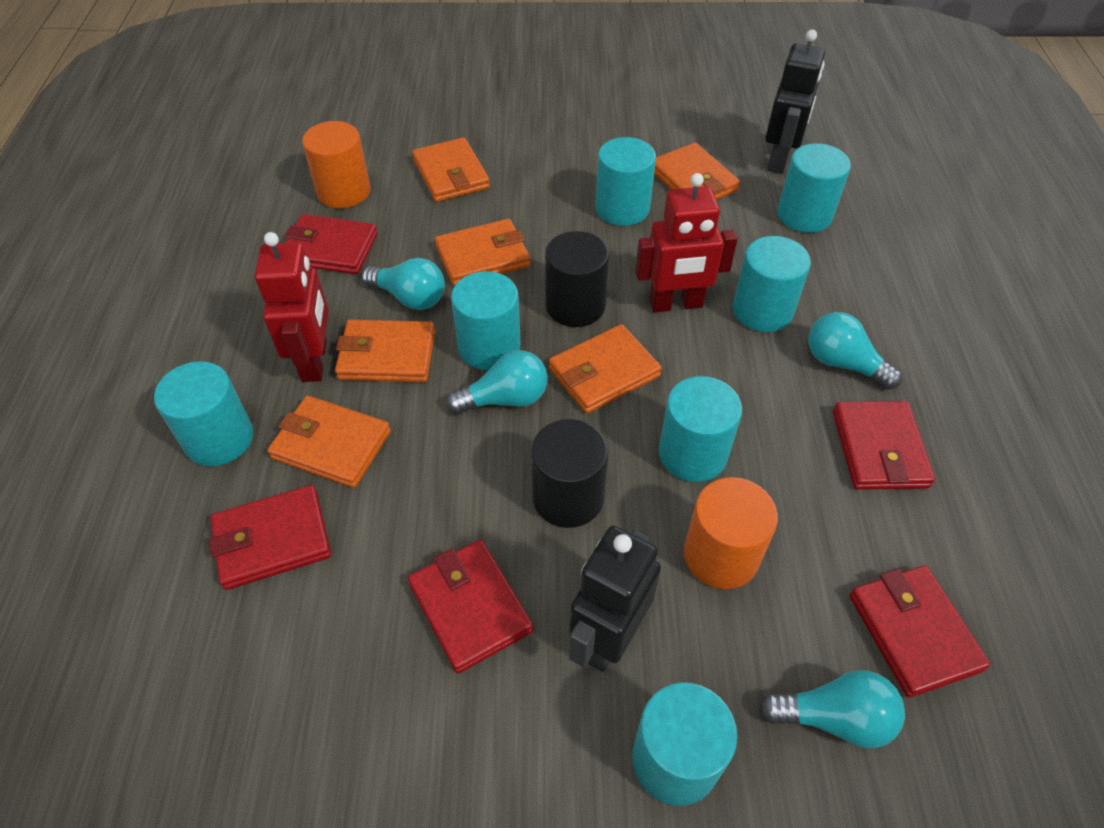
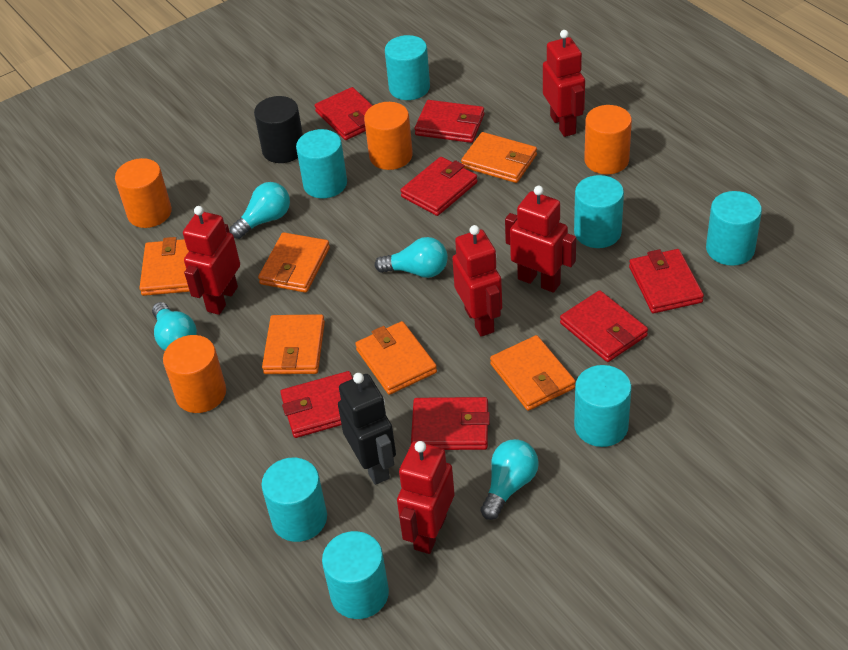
black cylinder: [531,419,609,528] [545,231,609,327] = 2 -> [254,96,303,163] = 1
black robot: [569,526,661,672] [765,30,825,174] = 2 -> [338,373,396,485] = 1
orange cylinder: [302,121,371,208] [684,477,778,589] = 2 -> [115,158,172,228] [163,335,226,413] [364,102,413,170] [584,105,632,174] = 4
red robot: [255,232,328,382] [635,173,738,313] = 2 -> [183,206,240,315] [397,441,455,554] [452,225,502,337] [505,186,576,293] [543,30,585,137] = 5
red wallet: [209,485,331,590] [284,214,378,274] [408,540,534,673] [833,401,935,490] [849,565,990,697] = 5 -> [280,371,353,438] [315,87,373,140] [400,157,478,216] [411,397,490,450] [414,100,484,143] [560,290,648,362] [629,249,704,313] = 7

